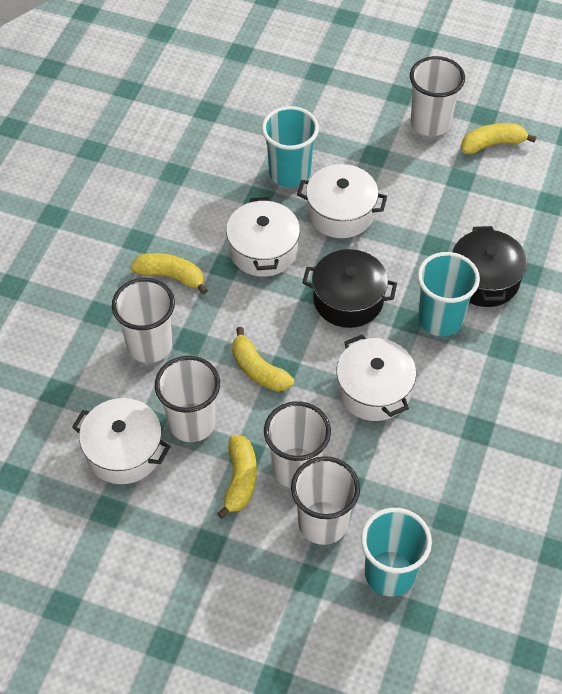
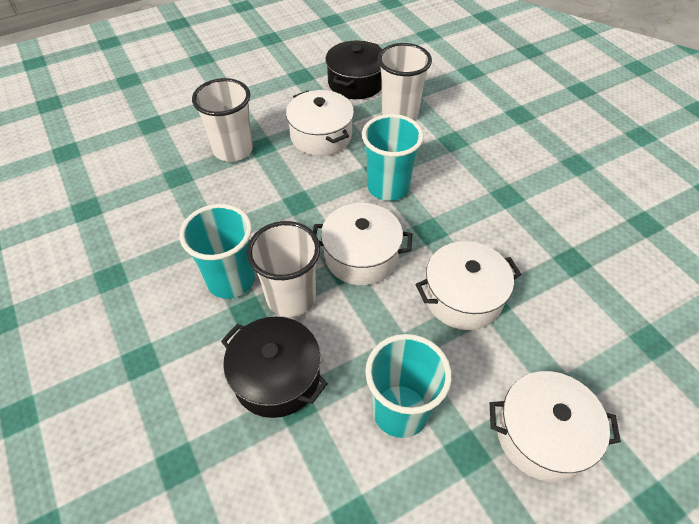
white cup: [112,278,175,363] [155,356,220,442] [264,401,331,488] [291,456,360,545] [410,56,465,136] = 5 -> [192,78,253,162] [247,221,320,317] [378,43,432,119] = 3
yellow banana: [131,253,208,295] [217,435,257,519] [232,327,294,391] [461,123,536,154] = 4 -> none = 0

